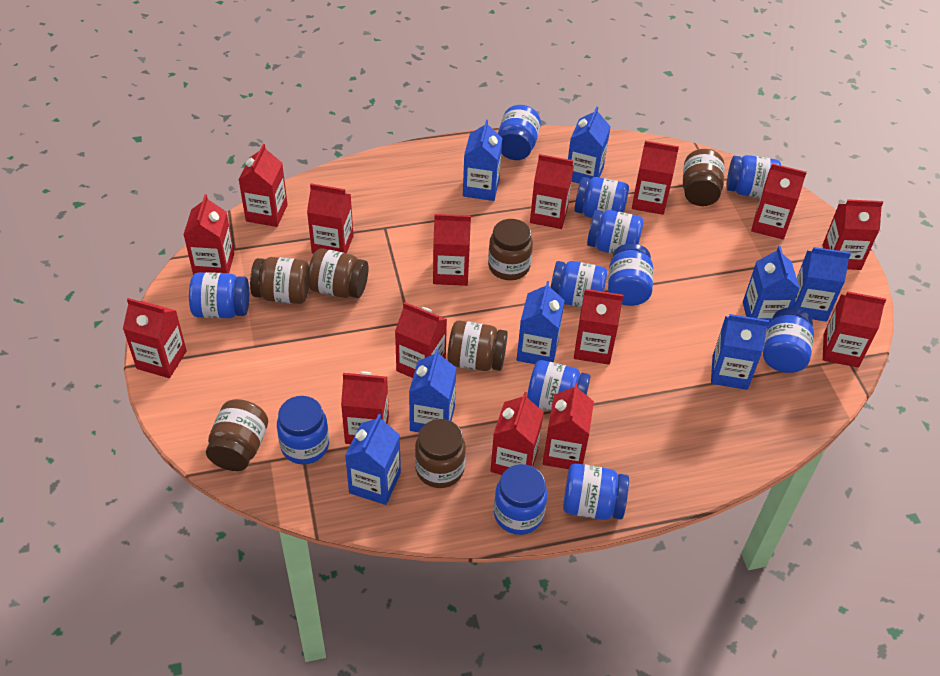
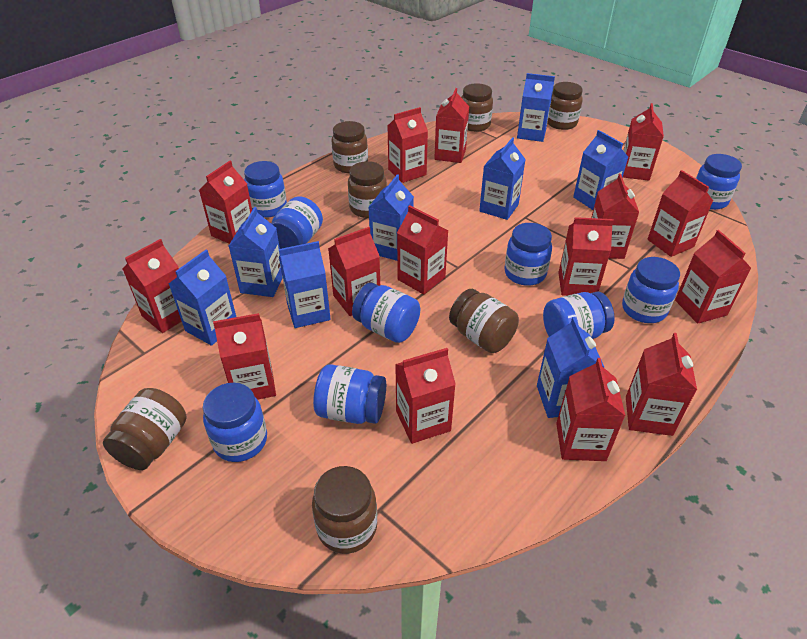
blue jar: [189,272,249,318] [277,396,329,464] [494,464,547,535] [498,105,541,160] [527,360,590,411] [551,261,607,308] [563,463,629,520] [574,177,629,218] [587,210,644,254] [608,243,653,306] [726,155,781,198] [763,308,814,373] = 12 -> [203,383,267,462] [244,161,287,218] [271,196,323,249] [313,364,386,424] [352,283,420,343] [504,223,552,286] [543,292,615,339] [622,257,680,323] [696,154,742,210] = 9

